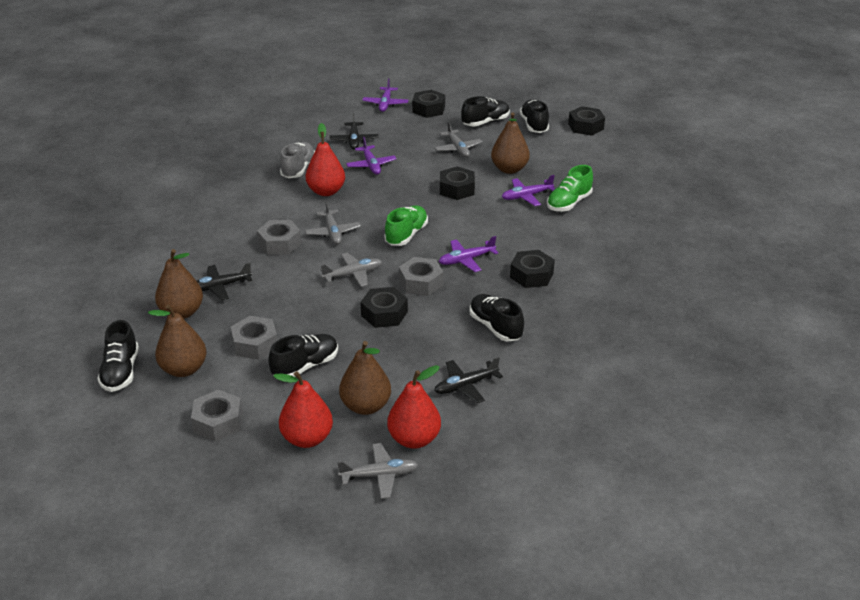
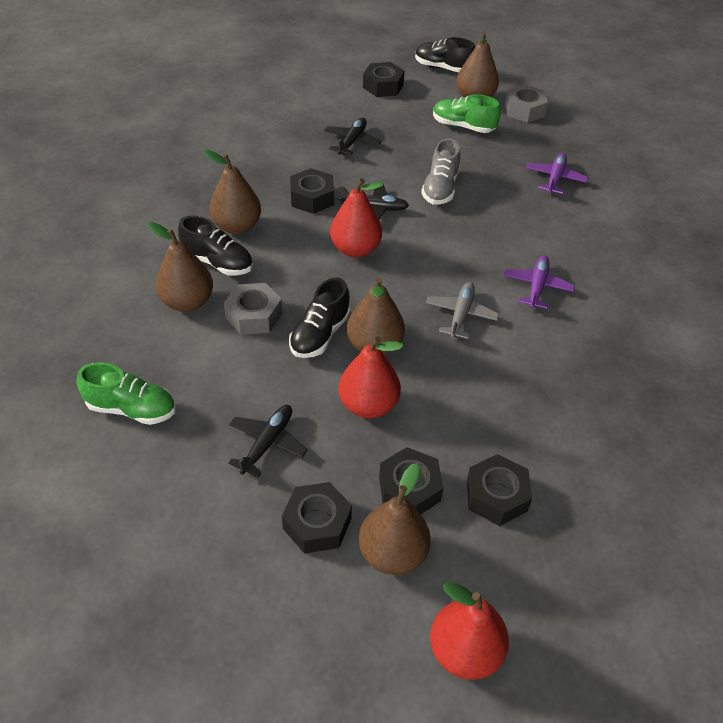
black shoe: [97,320,139,392] [268,334,338,377] [461,96,510,126] [470,294,524,341] [520,100,549,133] = 5 -> [178,215,253,276] [289,278,350,358] [415,37,475,72] = 3
brown pear: [148,304,207,377] [155,249,203,319] [339,341,391,415] [491,112,530,174] = 4 -> [148,222,213,312] [204,150,261,234] [347,277,405,355] [359,463,431,575] [456,32,499,97] = 5
grey nut: [191,390,243,441] [231,316,277,360] [257,220,301,255] [399,257,443,296] = 4 -> [224,283,282,335] [505,84,548,123] = 2
grey plane: [305,200,361,245] [320,253,382,287] [337,443,418,499] [434,121,482,158] = 4 -> [426,282,499,339] = 1
purple plane: [346,137,397,175] [362,78,408,112] [439,236,499,272] [502,175,555,206] = 4 -> [503,255,575,309] [526,153,588,194] = 2

